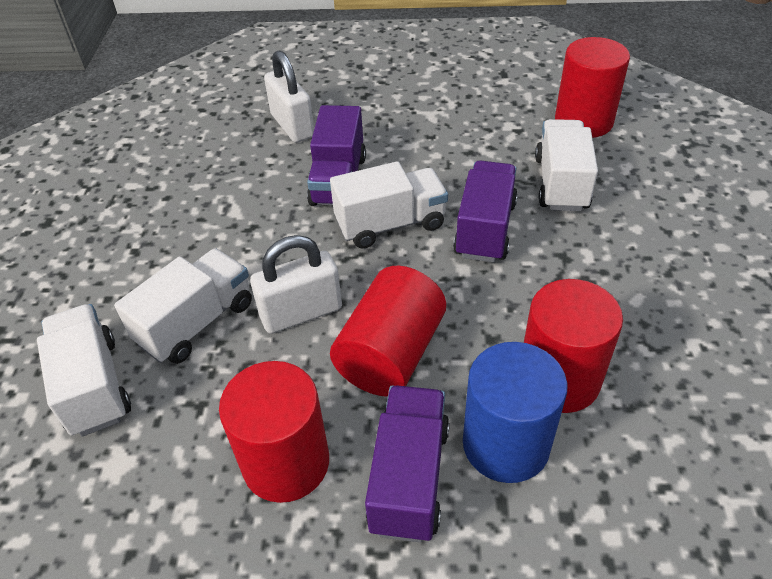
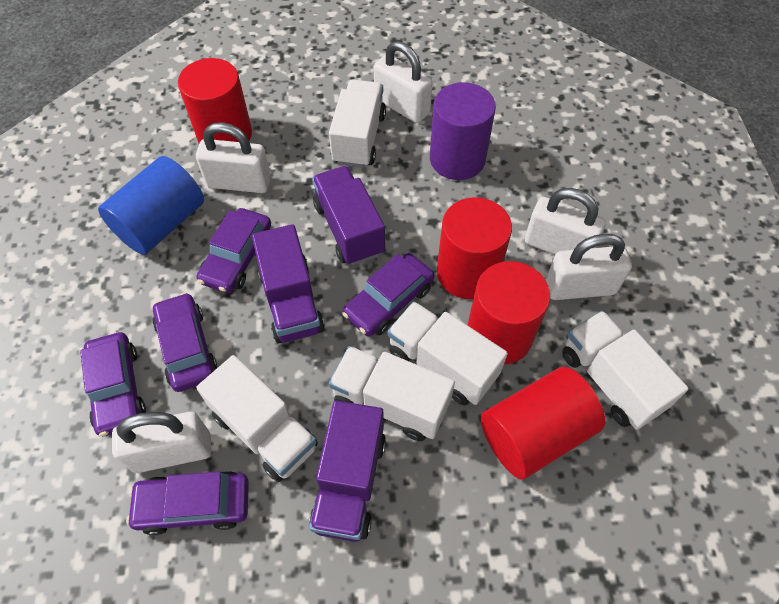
purple car: none = 0 -> [80,332,146,437] [126,471,249,536] [152,293,217,392] [197,208,271,293] [342,253,434,337] = 5
purple cylinder: none = 0 -> [430,83,496,180] = 1
white padlock: [250,235,342,334] [264,50,314,143] = 2 -> [112,412,212,473] [196,122,271,193] [374,41,433,123] [525,188,606,255] [546,234,632,300] = 5
white truck: [37,304,131,437] [114,248,252,364] [330,161,448,249] [535,119,598,211] = 4 -> [196,355,318,482] [329,80,386,168] [329,346,455,441] [388,302,508,405] [562,311,689,430] = 5

